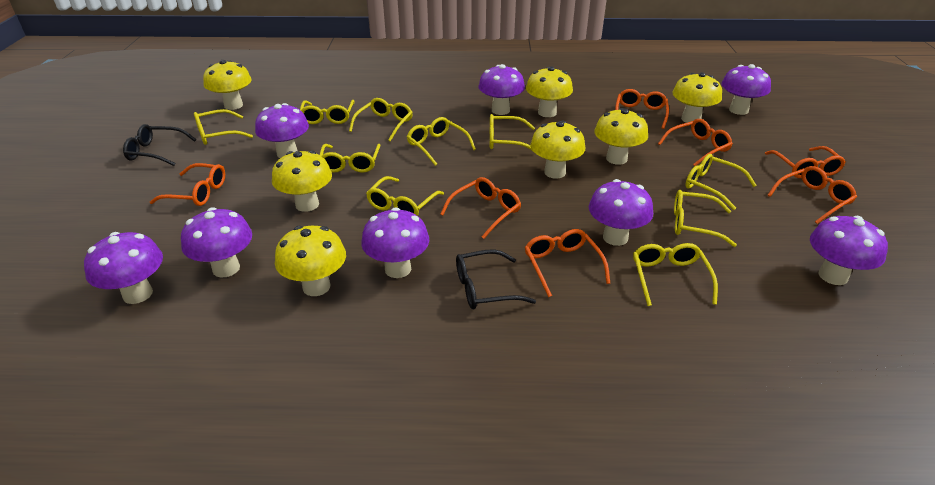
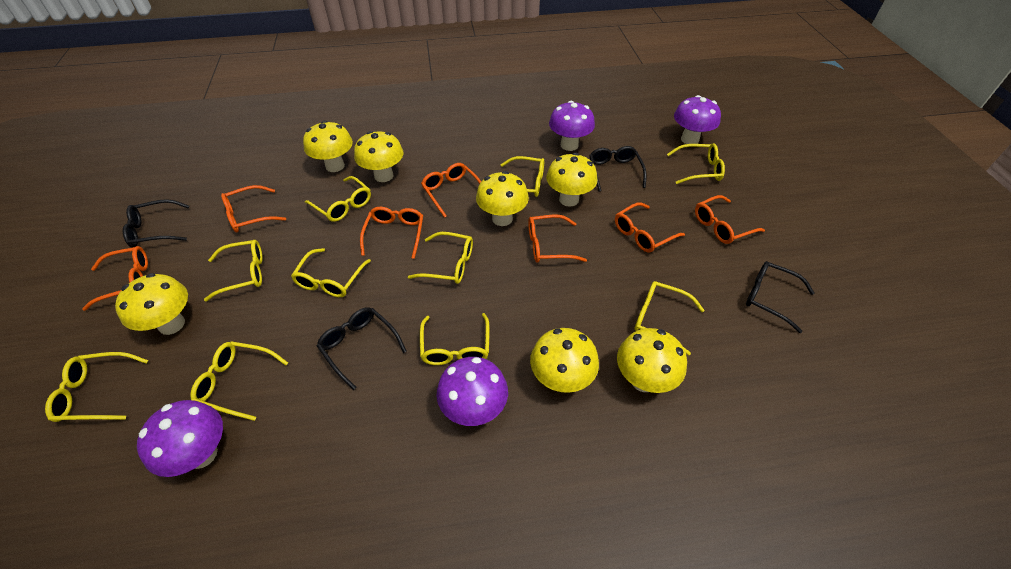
black glasses: [123,124,196,166] [456,249,536,309] = 2 -> [123,199,189,248] [317,307,407,390] [589,146,647,192] [746,261,814,333] = 4
purple mushroom: [84,232,163,304] [181,207,252,277] [255,103,309,158] [361,207,429,278] [478,64,525,115] [589,179,653,246] [721,64,771,115] [810,216,888,285] = 8 -> [137,400,223,477] [437,357,508,426] [549,101,595,151] [674,95,721,144] = 4

